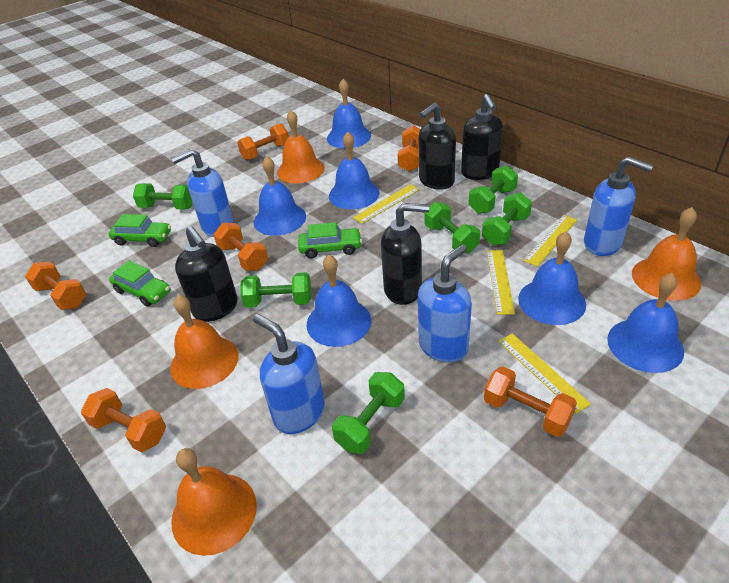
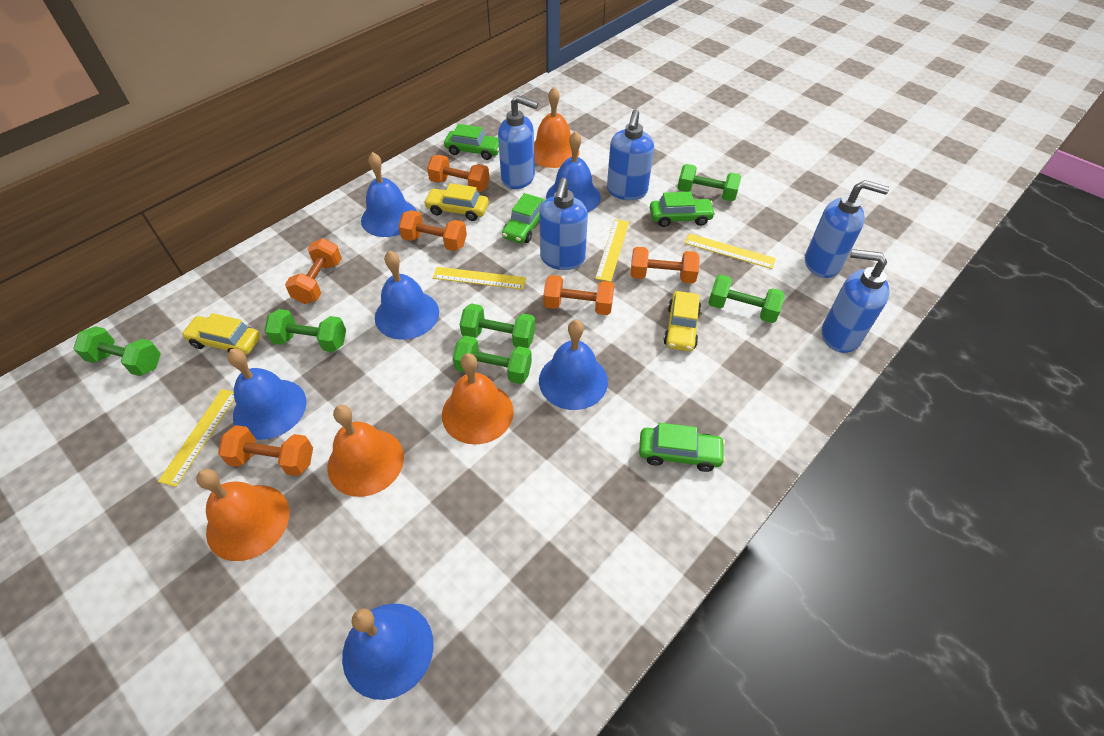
black soap dispenser: [175,226,238,322] [381,203,429,305] [419,103,456,190] [461,94,503,180] = 4 -> none = 0
blue soap dispenser: [171,149,234,237] [253,314,325,434] [418,244,472,363] [584,157,654,256] = 4 -> [498,95,538,189] [539,178,588,270] [607,109,654,200] [805,180,889,278] [822,249,889,353] = 5
green car: [109,214,171,247] [109,261,171,307] [298,222,362,258] = 3 -> [444,124,499,160] [502,193,545,244] [639,423,726,472] [650,192,715,227] = 4
yellow car: none = 0 -> [182,313,261,355] [424,183,489,221] [663,291,701,352] = 3

